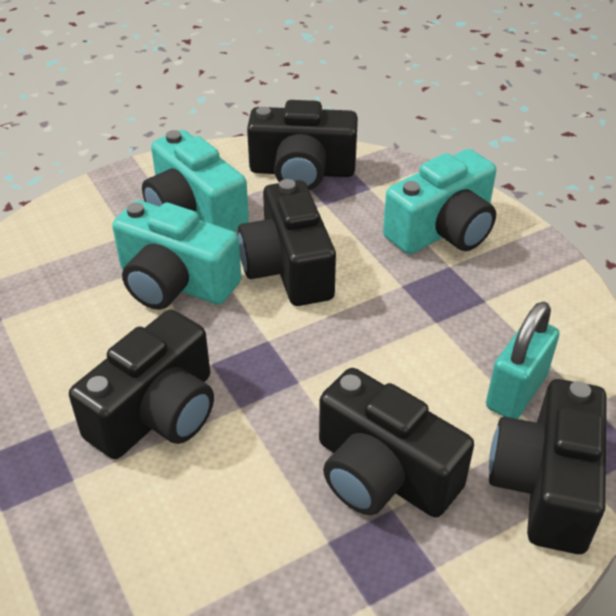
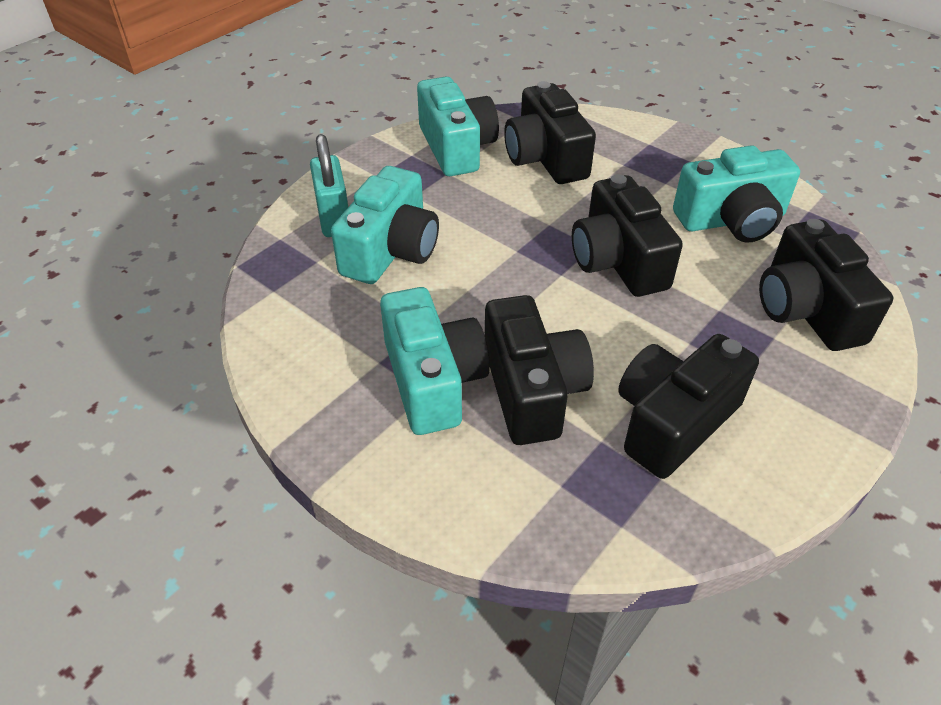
turquoise camera: [112,200,241,309] [142,130,249,232] [383,149,496,254] = 3 -> [331,166,439,284] [380,287,490,435] [417,77,499,176] [673,145,800,243] = 4

